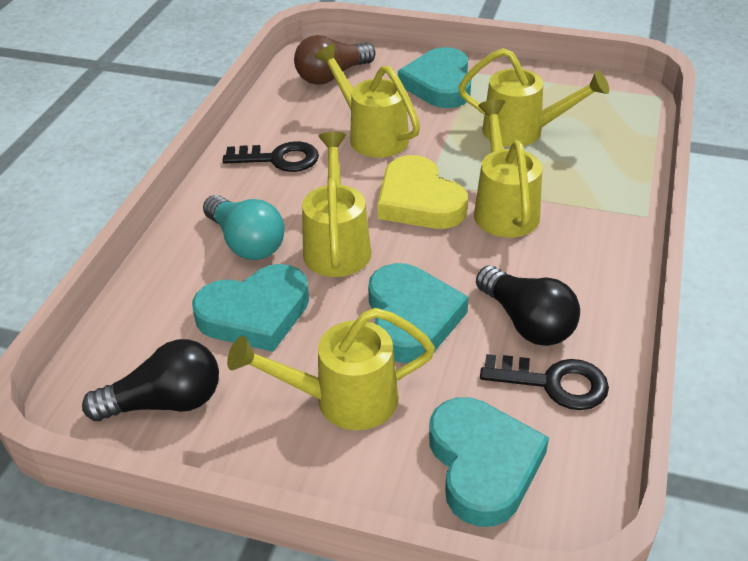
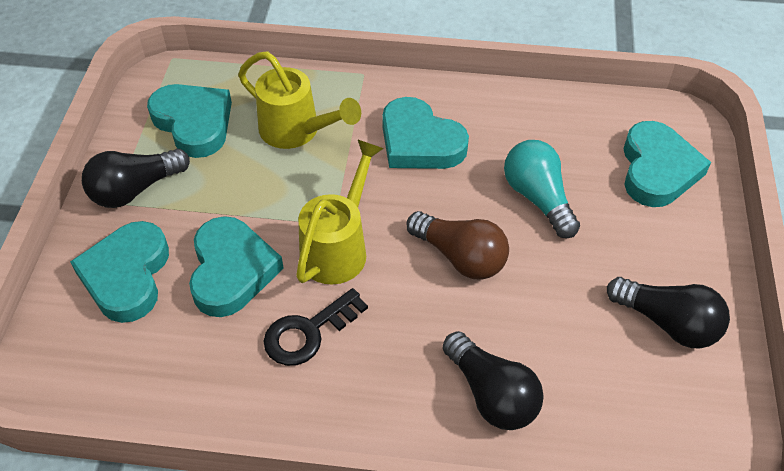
black key: [222,141,319,172] [480,354,609,410] = 2 -> [264,288,368,366] = 1
black light bulb: [82,339,219,421] [476,266,580,346] = 2 -> [82,148,190,208] [443,331,544,430] [607,277,730,348] = 3
turquoise heart: [192,264,309,352] [368,263,469,363] [398,47,471,108] [429,397,549,527] = 4 -> [70,221,169,323] [147,84,232,158] [189,216,284,317] [382,97,469,169] [623,121,711,207] = 5
yellow heart: [377,155,468,229] = 1 -> none = 0
yellow watering can: [227,308,435,430] [302,132,371,277] [315,44,420,158] [458,48,609,147] [474,99,542,238] = 5 -> [238,51,361,149] [296,140,384,285] = 2

